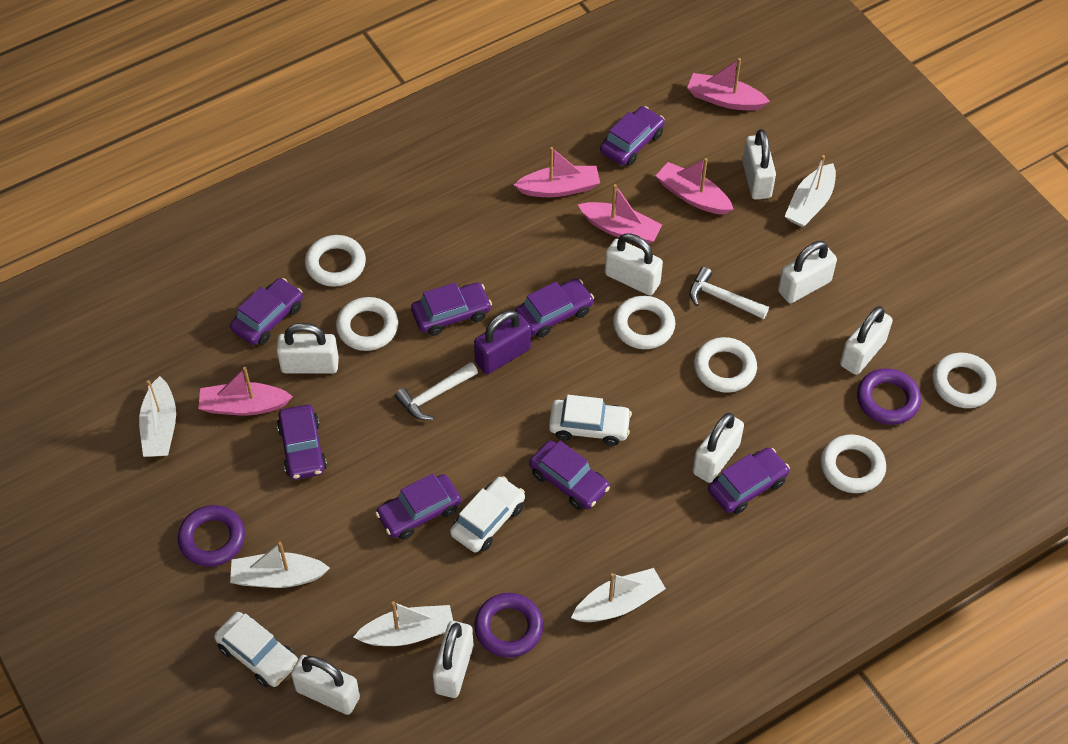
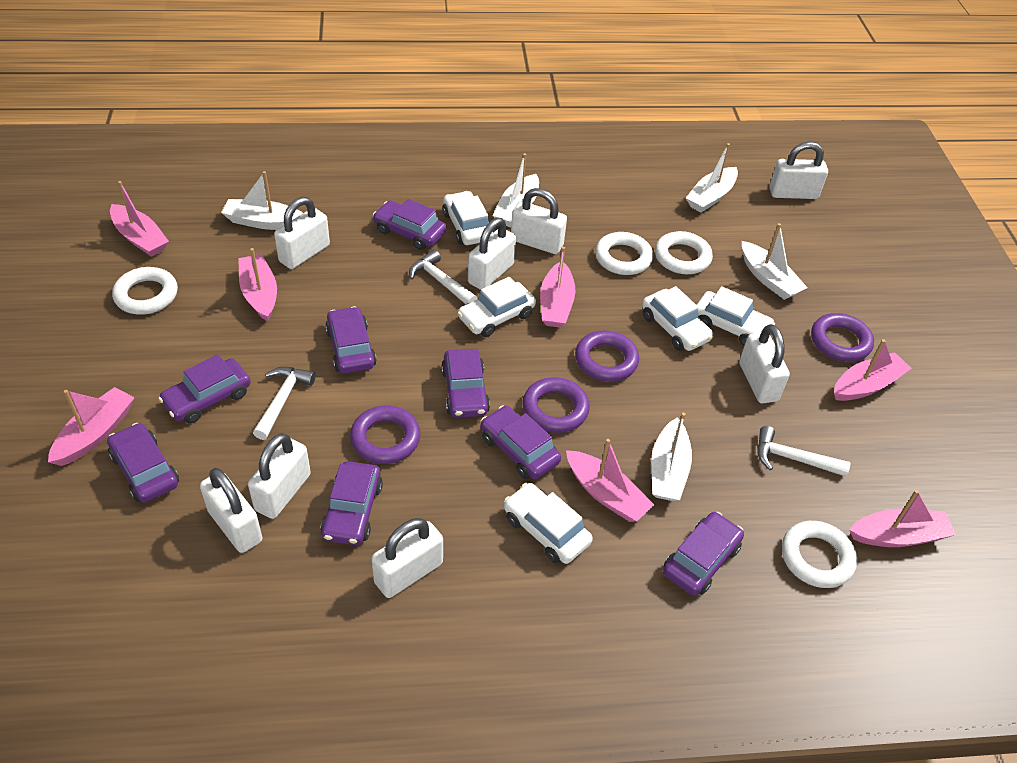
pink boat: [198,367,293,415] [514,147,600,197] [578,184,662,244] [656,158,733,215] [687,58,770,111] = 5 -> [48,387,135,466] [110,181,169,257] [238,248,277,322] [540,247,575,327] [566,439,654,522] [834,339,912,401] [849,490,956,547] = 7
purple padlock: [474,310,531,374] = 1 -> none = 0
purple ring: [178,505,245,567] [474,593,543,658] [857,368,921,425] = 3 -> [350,405,420,464] [522,377,590,433] [575,331,639,382] [811,313,874,362] = 4
white car: [214,612,298,687] [450,476,525,553] [549,395,632,446] = 3 -> [443,191,493,245] [457,277,536,337] [504,483,593,564] [642,286,713,351] [697,286,775,346] = 5
white hammer: [395,362,478,420] [689,267,769,319] = 2 -> [253,367,316,440] [409,250,477,304] [757,426,850,477] = 3
white ring: [305,235,366,287] [336,297,398,351] [613,296,675,349] [694,337,757,393] [821,434,886,493] [933,353,996,408] = 6 -> [112,267,178,315] [595,232,653,275] [655,231,713,274] [782,521,857,588] = 4

